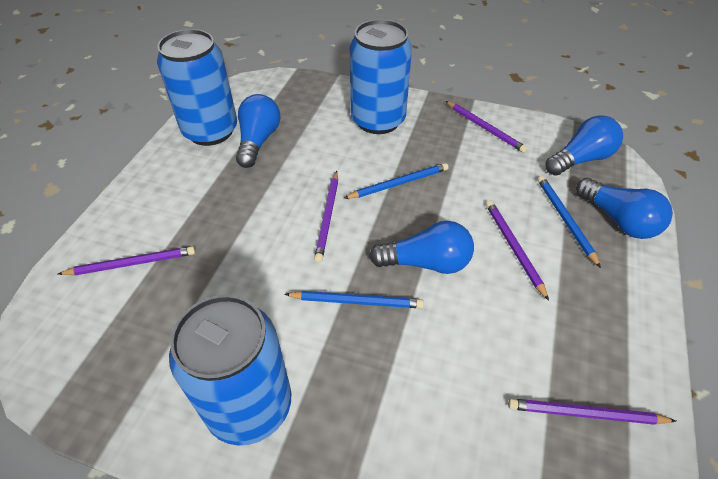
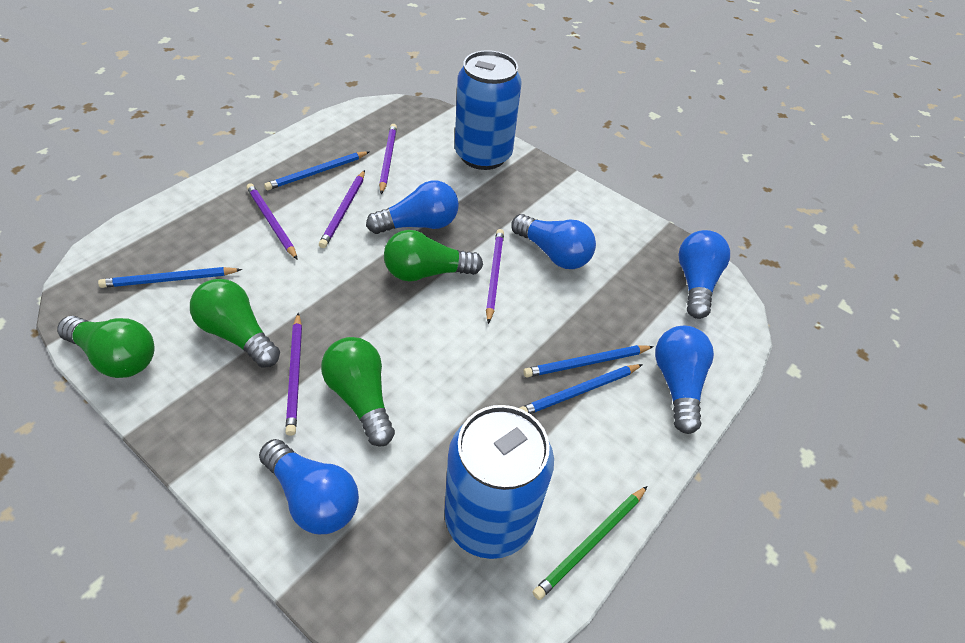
blue can: [157,29,237,146] [169,295,291,446] [350,19,412,134] = 3 -> [444,405,554,559] [455,50,522,170] = 2
blue light bulb: [236,94,281,168] [369,221,474,274] [545,115,623,176] [576,178,673,239] = 4 -> [259,439,359,534] [366,180,459,234] [511,214,596,269] [655,326,714,434] [678,230,730,319] = 5
blue pencil: [285,291,424,308] [343,163,448,199] [538,176,601,268] = 3 -> [98,267,242,288] [264,151,369,190] [520,364,643,414] [523,345,654,377] = 4
green light bulb: none = 0 -> [57,316,154,378] [190,279,280,368] [321,337,395,447] [384,230,483,282] = 4
green pencil: none = 0 -> [533,486,648,600] = 1

